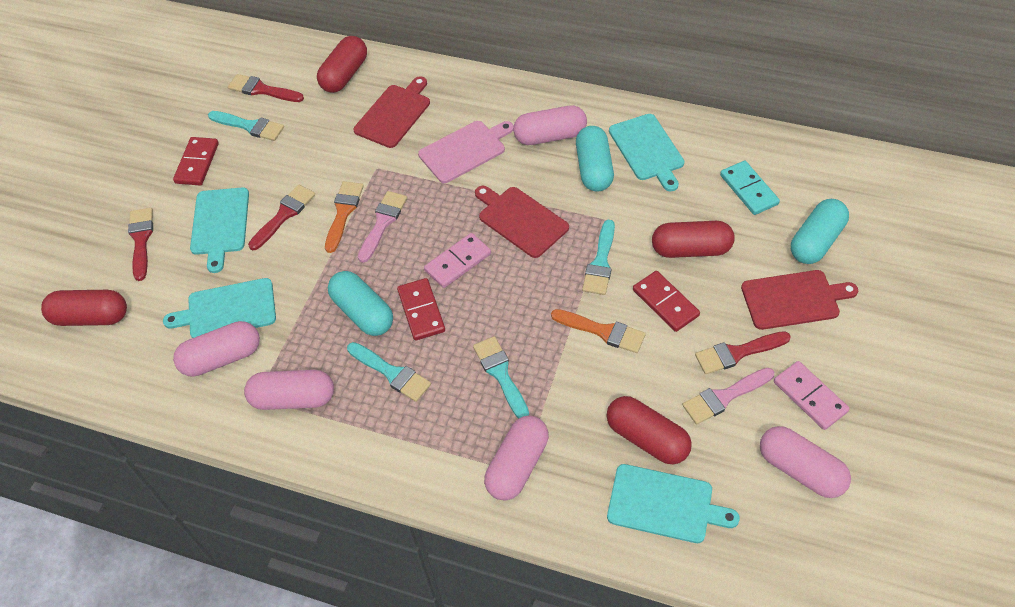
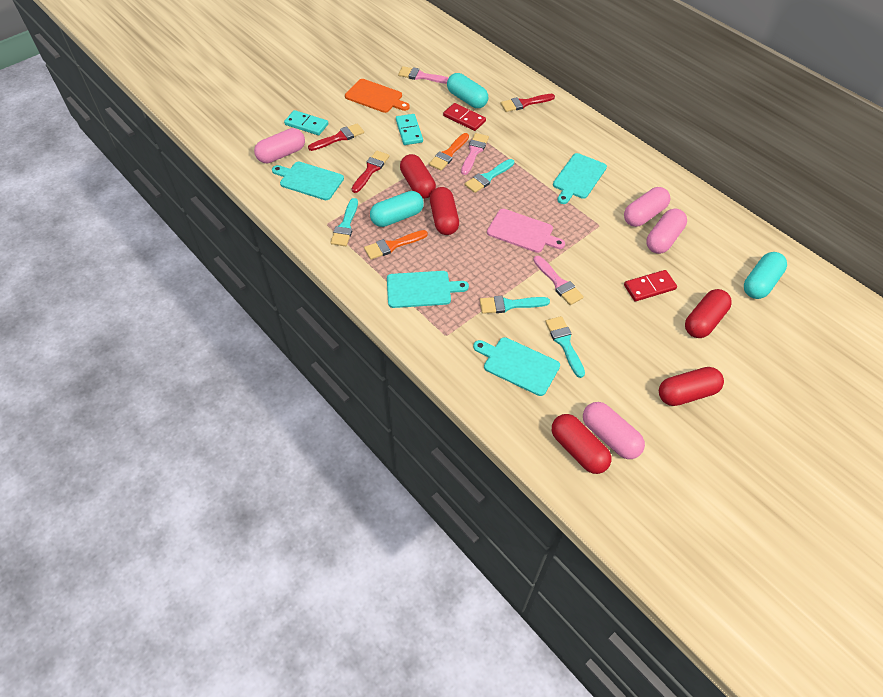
orange cutting board: none = 0 -> [345,79,410,113] = 1
pink brush: [358,191,407,263] [682,368,774,424] = 2 -> [398,66,449,84] [461,133,489,175] [533,256,584,305] = 3
pink capsule: [173,321,260,377] [244,370,334,410] [484,415,549,500] [513,106,587,145] [760,426,851,498] = 5 -> [254,128,305,164] [583,402,645,459] [624,187,671,227] [646,208,687,254] = 4
pink domino: [424,233,491,288] [774,361,850,430] = 2 -> none = 0
red brush: [128,208,153,281] [228,74,304,102] [248,185,315,250] [695,331,791,374] = 4 -> [308,123,364,151] [352,151,390,193] [500,94,555,112] = 3
red capsule: [41,290,127,326] [317,36,367,93] [606,396,692,464] [652,221,735,258] = 4 -> [400,154,436,199] [430,187,459,235] [552,414,611,474] [659,367,724,406] [685,289,732,338] = 5
red cutting board: [353,76,430,148] [475,186,569,258] [741,270,858,330] = 3 -> none = 0
red domino: [173,137,219,186] [397,278,445,341] [633,271,700,332] = 3 -> [443,103,486,131] [624,270,677,302] = 2
turquoise domino: [720,161,780,215] = 1 -> [284,110,328,135] [396,114,423,145] = 2

